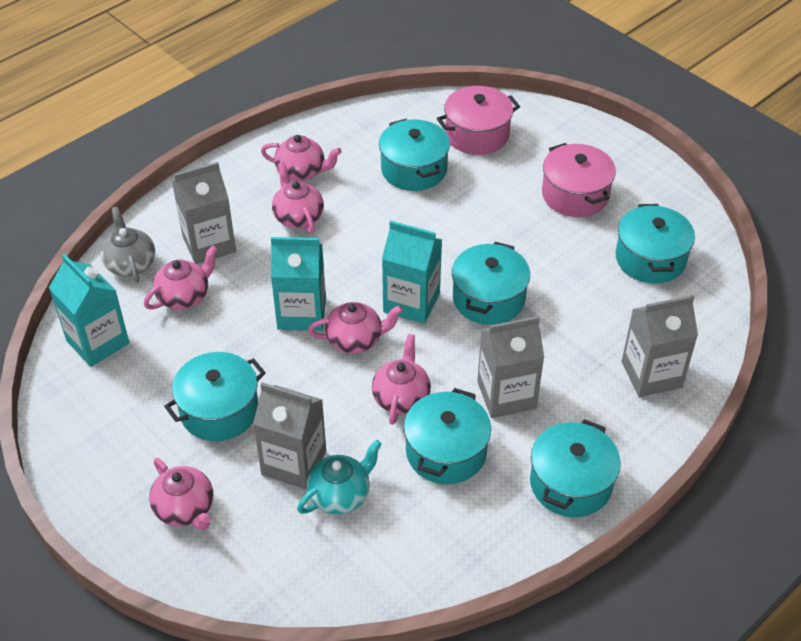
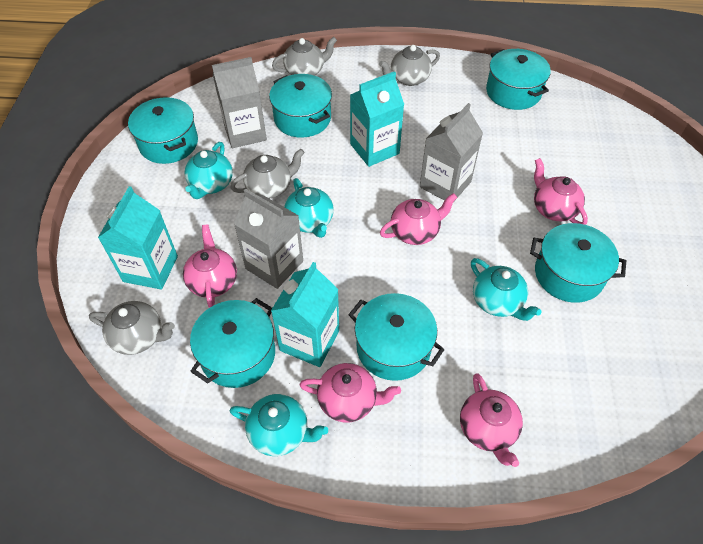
grey carton: [172,162,236,264] [253,382,326,489] [477,316,544,418] [621,295,698,397] = 4 -> [212,57,267,148] [234,189,303,289] [420,103,483,201] = 3
grey teapot: [100,207,155,283] = 1 -> [89,301,175,355] [230,149,305,199] [272,37,337,76] [379,45,440,86] = 4
pink pot: [437,86,520,155] [542,143,616,217] = 2 -> none = 0
pink teapot: [144,245,218,310] [149,458,213,530] [261,135,342,181] [272,162,324,233] [308,302,403,354] [372,334,431,425] = 6 -> [183,224,237,308] [299,363,401,423] [380,193,457,245] [460,373,523,467] [534,158,588,225] = 5
turquoise teapot: [297,440,382,514] = 1 -> [184,142,233,199] [230,394,328,456] [284,178,334,238] [471,258,541,321] = 4

